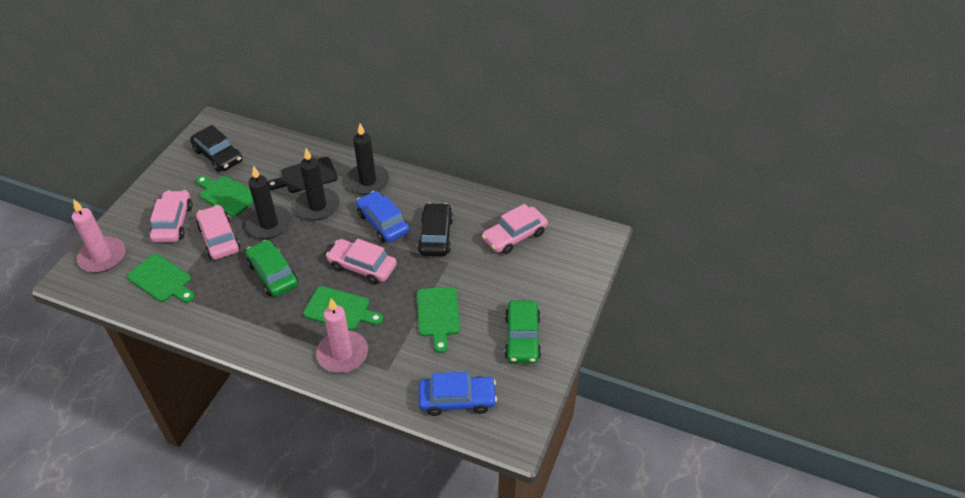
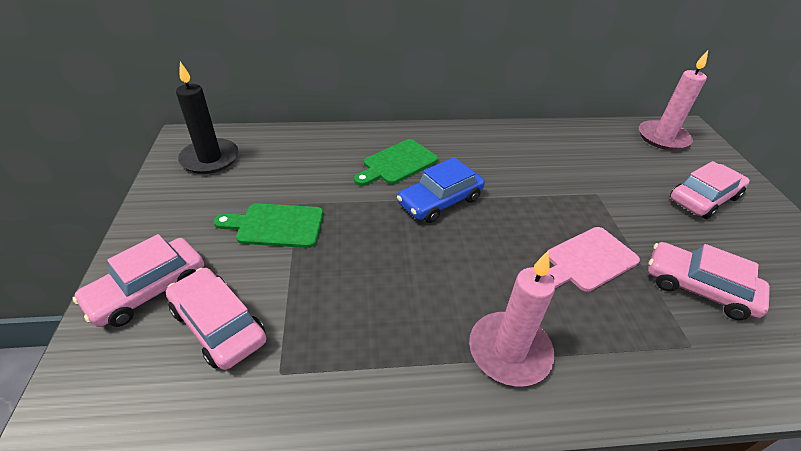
black candle: [245,166,291,239] [295,148,340,220] [346,123,389,195] = 3 -> [176,62,239,174] = 1
black car: [190,125,243,172] [418,203,453,256] = 2 -> none = 0
black cutting board: [268,157,338,193] = 1 -> none = 0
blue car: [356,191,410,242] [419,372,497,416] = 2 -> [397,157,485,223] = 1
green car: [245,240,298,297] [505,300,541,363] = 2 -> none = 0
green cutting board: [127,254,195,303] [196,176,254,217] [303,286,383,331] [417,287,460,353] = 4 -> [214,203,324,248] [354,139,438,186] = 2
pink cutting board: none = 0 -> [548,227,640,292] = 1

